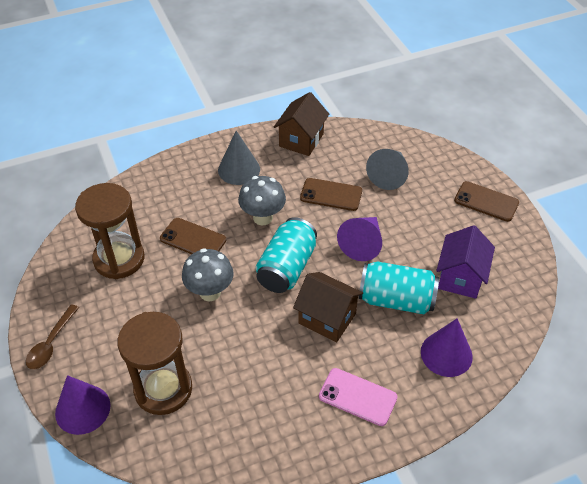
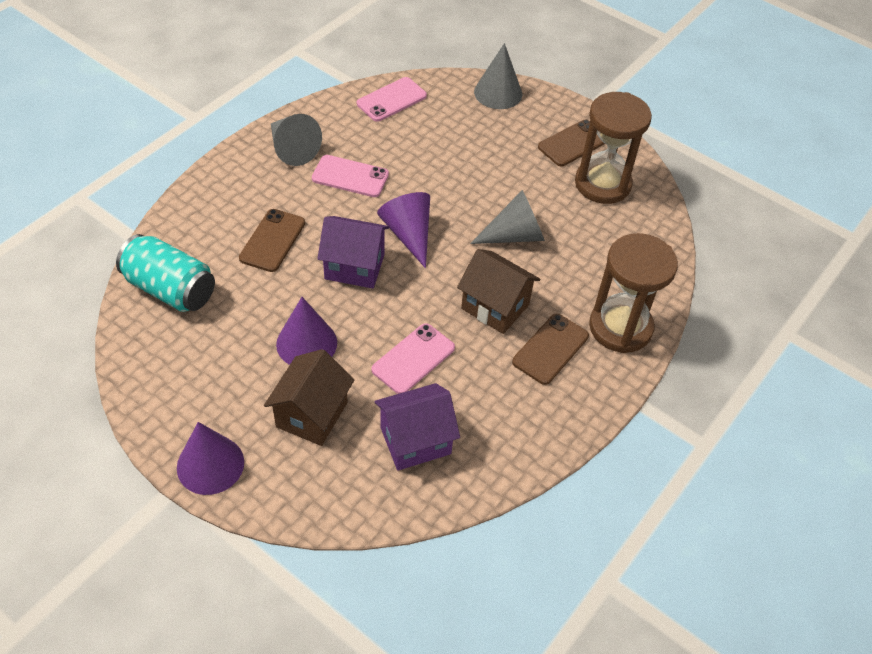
brown spoon: [26,304,79,370] = 1 -> none = 0
grey cone: [218,131,260,185] [366,149,409,190] = 2 -> [271,114,322,166] [470,190,545,244] [474,43,522,109] = 3
grey mushroom: [182,248,234,302] [238,176,286,225] = 2 -> none = 0
pink phone: [319,368,397,426] = 1 -> [312,155,389,197] [357,77,427,122] [371,323,455,394] = 3
purple house: [436,225,495,299] = 1 -> [317,216,389,288] [375,383,460,470] = 2
turquoise can: [256,217,317,293] [359,261,439,314] = 2 -> [116,234,215,312] = 1

